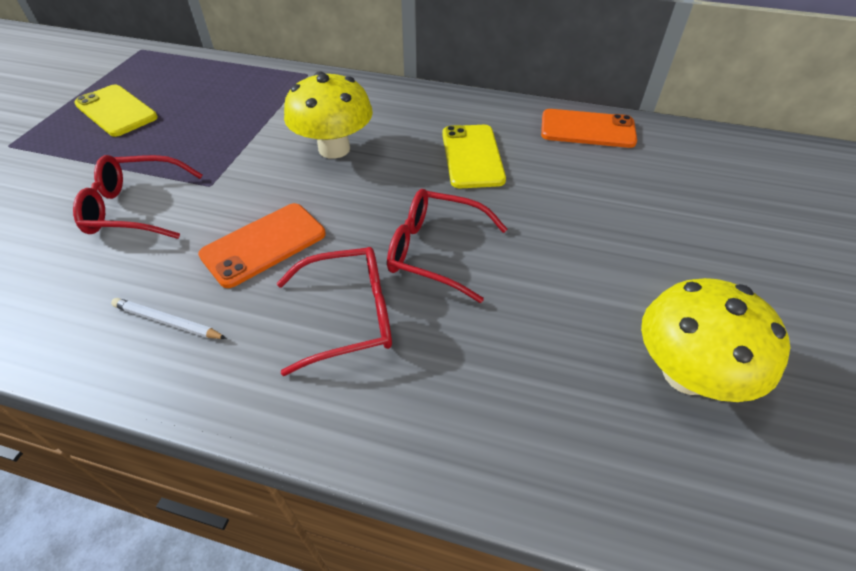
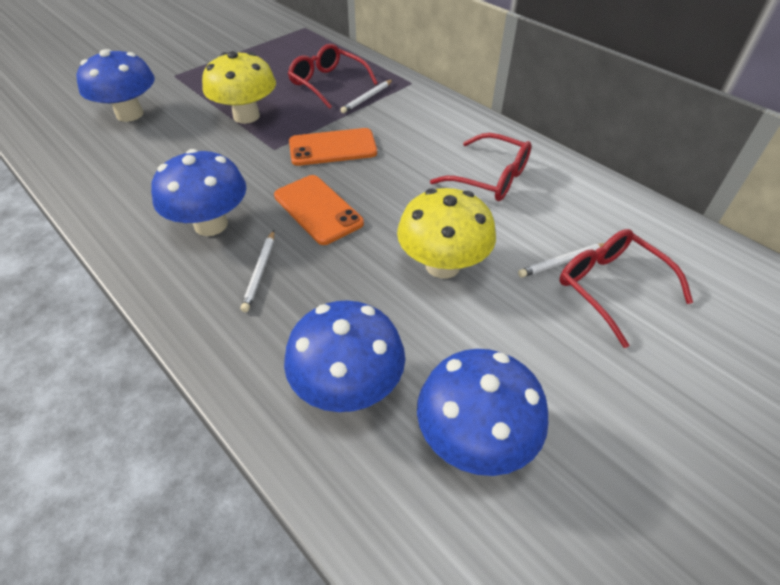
blue mushroom: none = 0 -> [76,49,155,122] [151,149,246,236] [284,300,405,412] [417,349,549,476] = 4
white pencil: [111,298,227,339] = 1 -> [240,230,274,312] [340,80,393,113] [518,243,605,277] = 3
yellow phone: [74,84,158,137] [442,125,506,188] = 2 -> none = 0

